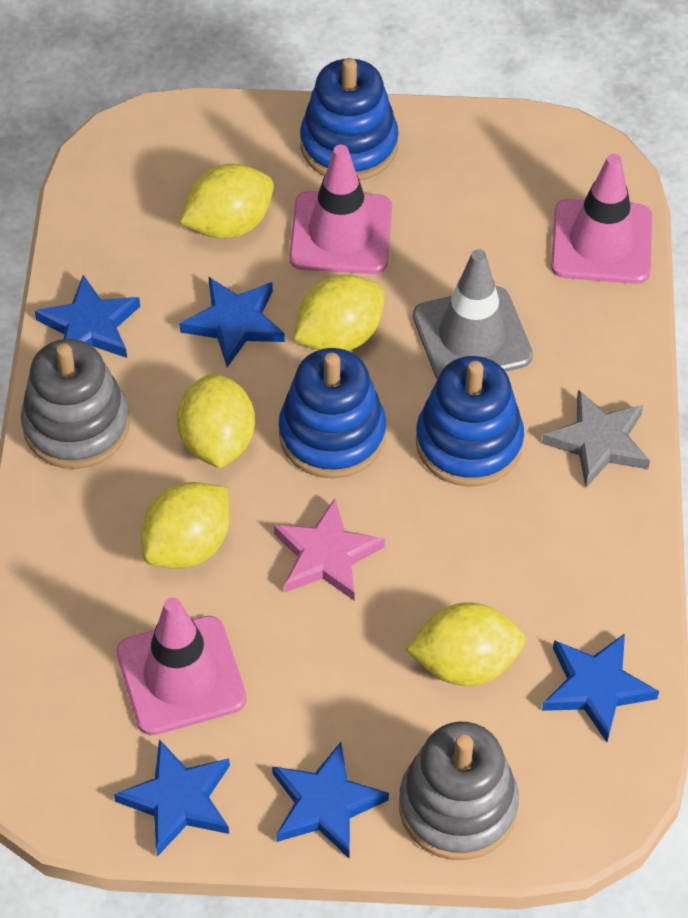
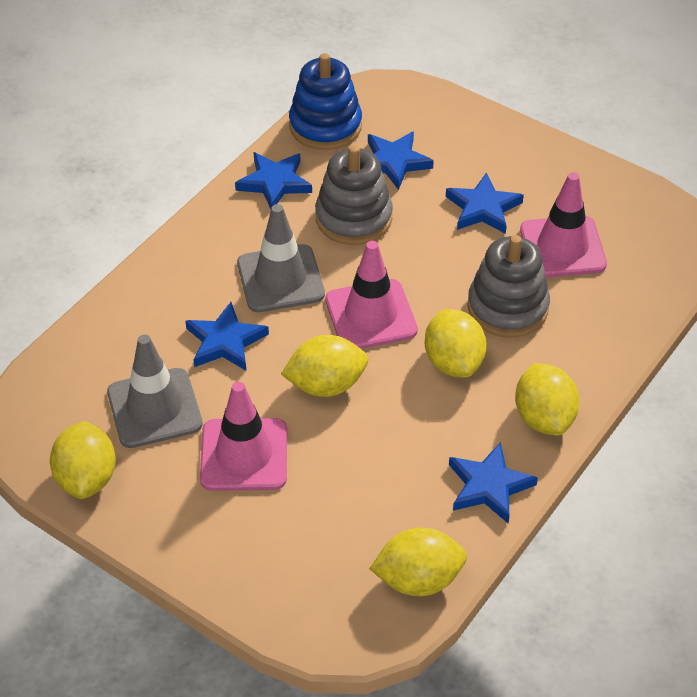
blue stacking toy: [279,348,386,479] [300,58,399,181] [416,356,524,487] = 3 -> [289,53,362,150] = 1
grey star: [542,390,650,487] = 1 -> none = 0
grey traffic cone: [413,249,533,379] = 1 -> [107,335,203,448] [237,204,325,312] = 2
pink star: [274,499,385,600] = 1 -> none = 0

